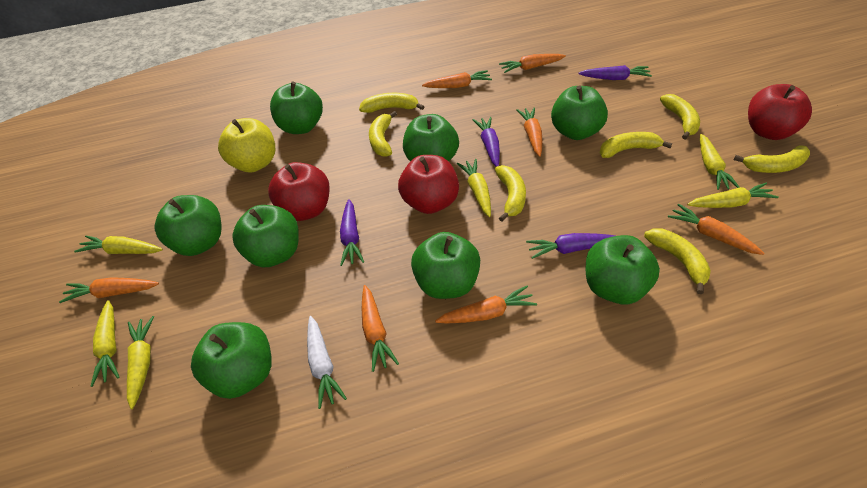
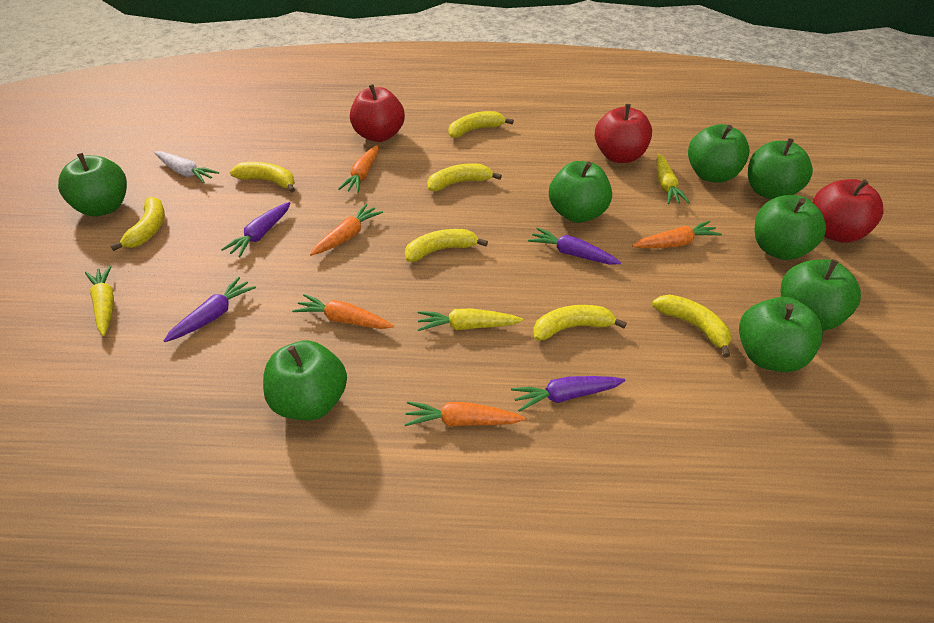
orange carrot: [59,277,159,303] [362,285,399,372] [422,70,492,88] [435,286,537,324] [499,54,566,73] [516,107,542,157] [668,204,764,255] = 7 -> [292,294,394,329] [310,204,383,256] [338,145,379,193] [404,401,525,427] [632,221,722,248] = 5
yellow apple: [218,118,275,173] = 1 -> none = 0
yellow carrot: [74,235,163,254] [91,300,120,387] [127,316,154,409] [457,159,491,217] [687,183,779,208] [700,134,739,190] = 6 -> [85,265,114,336] [418,309,523,331] [657,154,690,204] = 3

